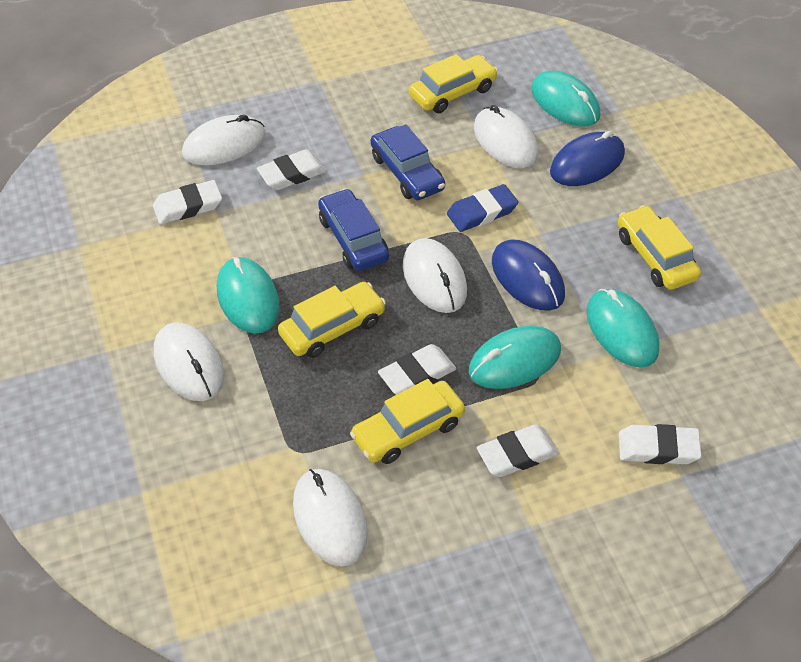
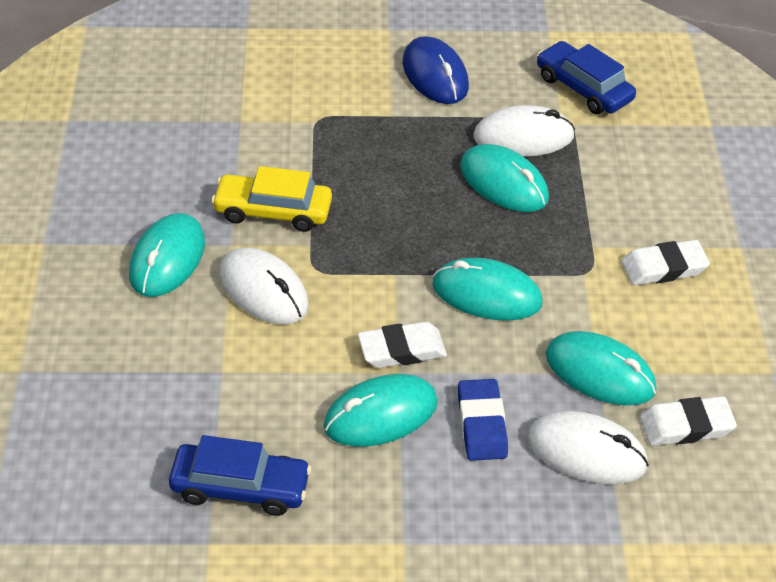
blue mouse: [492,240,565,311] [550,131,625,186] = 2 -> [403,36,469,104] = 1
turquoise mouse: [217,257,280,334] [469,326,561,389] [531,71,600,127] [587,289,659,368] = 4 -> [129,213,205,297] [323,374,438,447] [432,258,543,321] [460,144,549,212] [546,331,656,406] = 5
white eraser: [153,180,222,224] [257,149,327,190] [378,344,456,395] [477,424,559,477] [619,424,702,464] = 5 -> [358,322,447,368] [622,240,710,285] [640,396,737,446] = 3
white mouse: [154,322,224,401] [182,115,266,165] [293,469,367,566] [403,238,467,313] [474,105,538,168] = 5 -> [219,247,309,325] [473,105,575,157] [527,411,649,484] = 3
yellow car: [278,282,386,358] [350,379,465,464] [409,54,498,113] [618,205,701,290] = 4 -> [211,166,332,232] = 1

